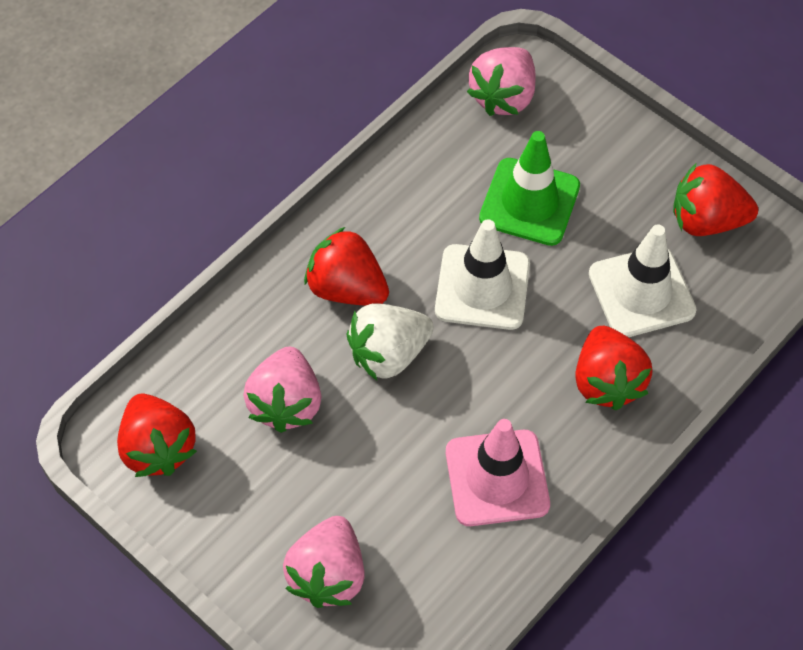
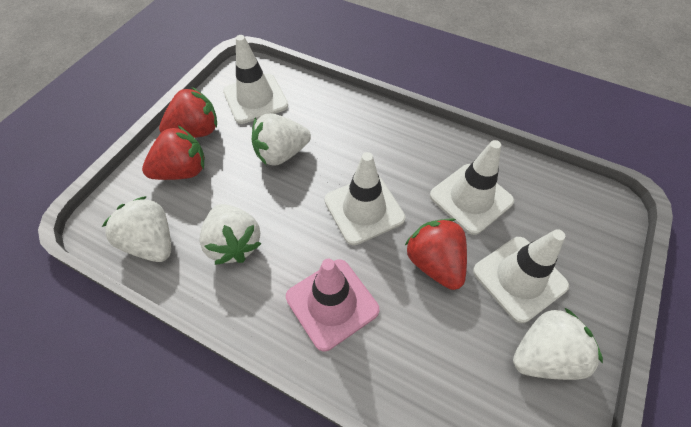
green traffic cone: [479,131,580,246] = 1 -> none = 0
pink strawberry: [243,347,321,433] [283,516,365,608] [467,47,536,116] = 3 -> none = 0
red strawberry: [117,393,197,477] [304,227,389,306] [575,326,652,410] [673,163,758,236] = 4 -> [142,126,205,180] [159,87,217,138] [405,218,467,290] = 3
white strawberry: [346,303,434,380] = 1 -> [102,196,171,262] [200,204,261,265] [252,113,311,166] [513,308,603,380] = 4
white traffic cone: [435,219,530,330] [589,224,697,337] = 2 -> [223,35,288,124] [324,152,405,245] [430,140,514,235] [473,229,569,323] = 4

